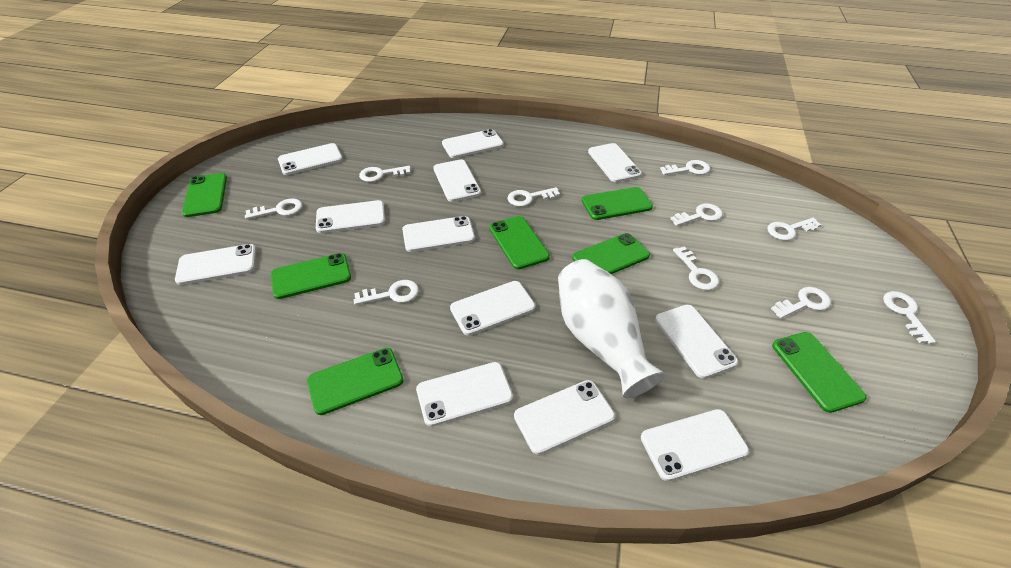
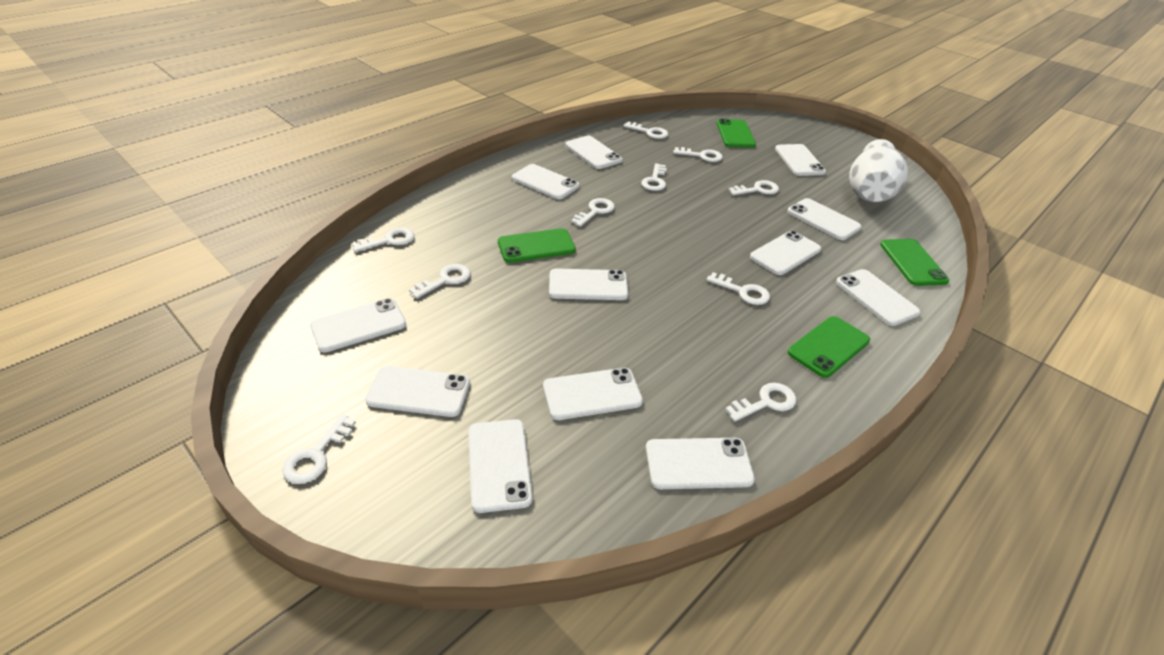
green phone: [182,173,227,217] [271,253,351,299] [307,348,404,415] [489,216,550,270] [572,233,650,274] [582,187,653,220] [772,332,867,413] = 7 -> [498,228,576,263] [717,119,756,148] [788,316,870,378] [880,239,949,286] = 4

